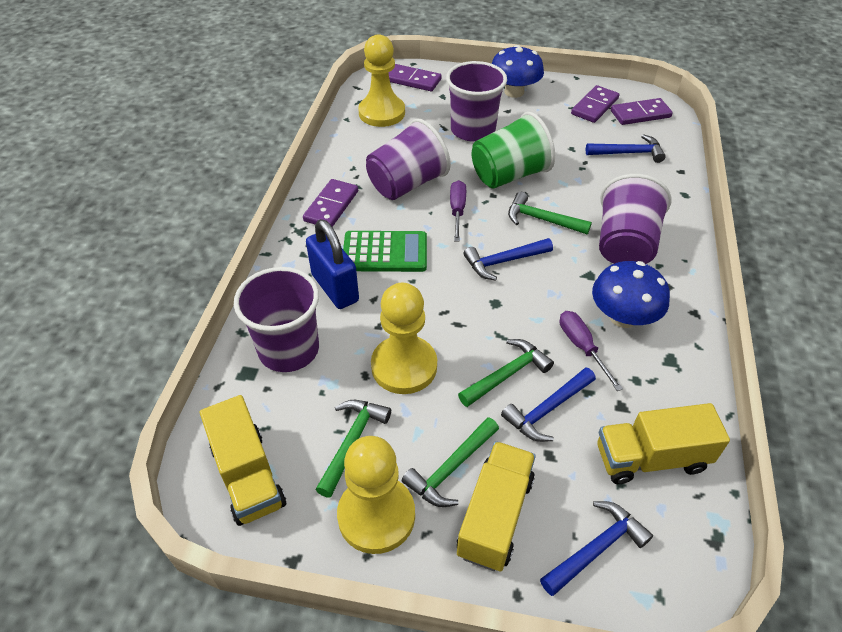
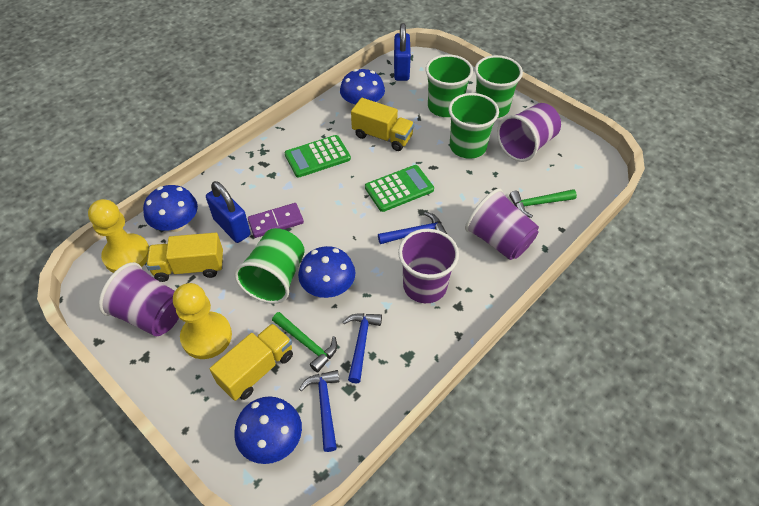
blue hammer: [464,238,553,281] [501,367,596,442] [540,501,653,596] [586,134,666,163] = 4 -> [299,370,339,452] [343,313,382,383] [378,212,447,244] = 3
blue mushroom: [492,45,544,98] [592,261,670,328] = 2 -> [143,185,198,232] [234,396,302,464] [298,246,356,298] [340,69,385,105] = 4
blue padlock: [306,219,359,309] = 1 -> [206,181,251,243] [394,23,411,81] = 2
green calculator: [343,231,427,272] = 1 -> [285,135,351,178] [365,165,434,212] = 2
green cup: [471,112,555,188] = 1 -> [234,228,305,304] [425,54,473,117] [449,93,499,159] [475,55,523,118] = 4
green hammer: [315,400,391,498] [402,417,499,507] [458,339,554,407] [508,192,592,235] = 4 -> [272,312,337,373] [509,189,577,218] = 2
purple domino: [303,179,358,227] [388,64,441,91] [571,85,619,123] [611,98,673,125] = 4 -> [248,203,304,238] = 1
purple screwdriver: [450,180,466,242] [560,311,623,391] = 2 -> none = 0
yellow pawn: [337,436,415,554] [358,34,405,127] [371,283,437,394] = 3 -> [88,199,149,273] [173,283,232,359] = 2

